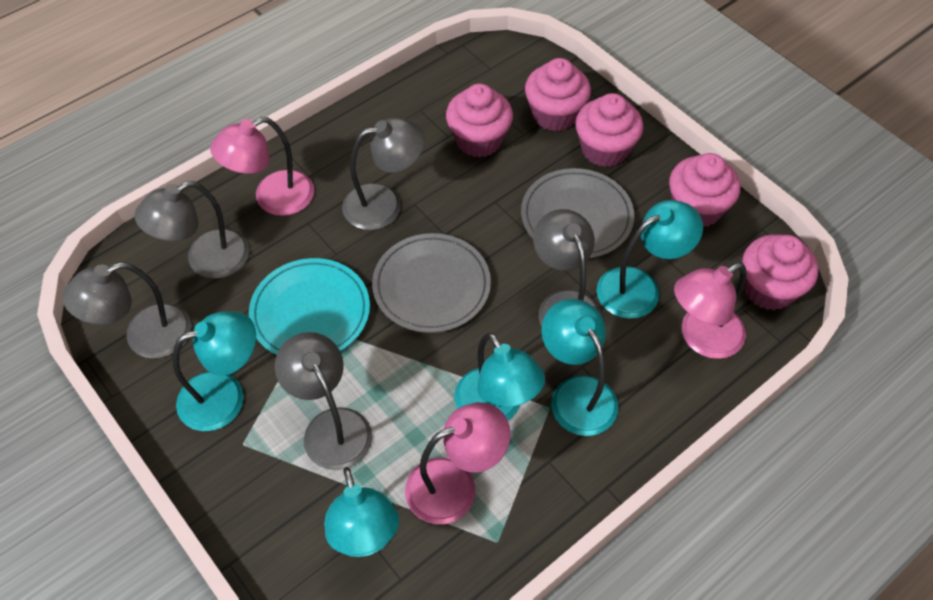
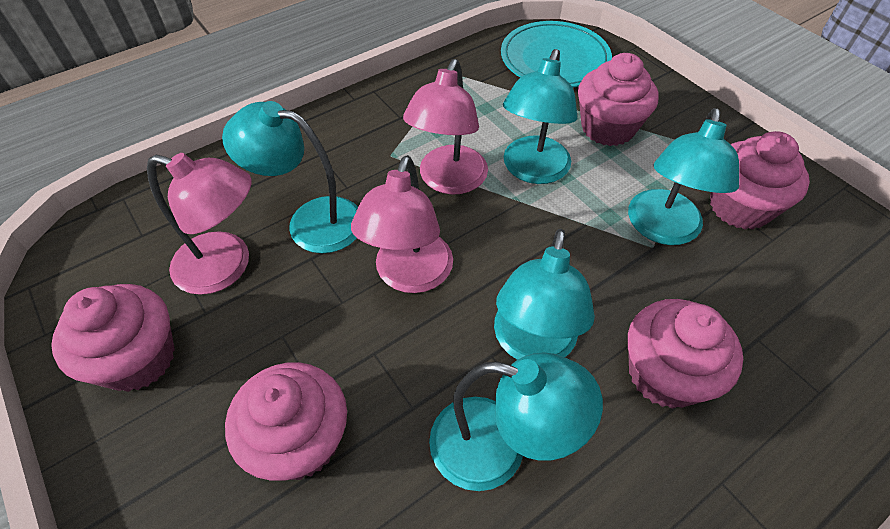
grey lamp: [62,262,191,359] [135,181,249,279] [275,332,372,470] [342,118,425,230] [533,209,602,326] = 5 -> none = 0
grey plate: [372,233,491,333] [521,168,634,258] = 2 -> none = 0

